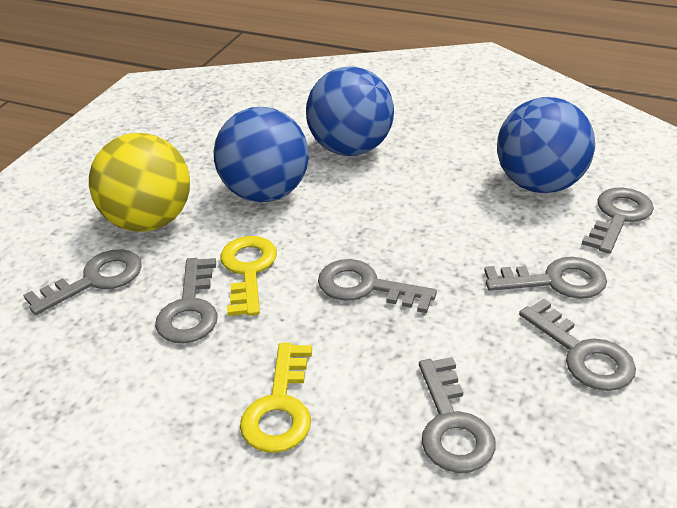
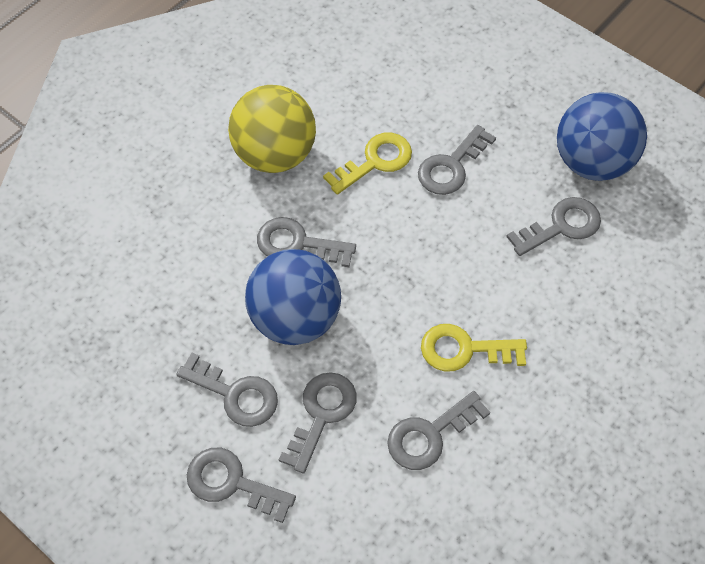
blue ball: [214,107,309,202] [306,67,394,156] [497,97,595,193] = 3 -> [245,249,341,345] [557,92,647,181] = 2

